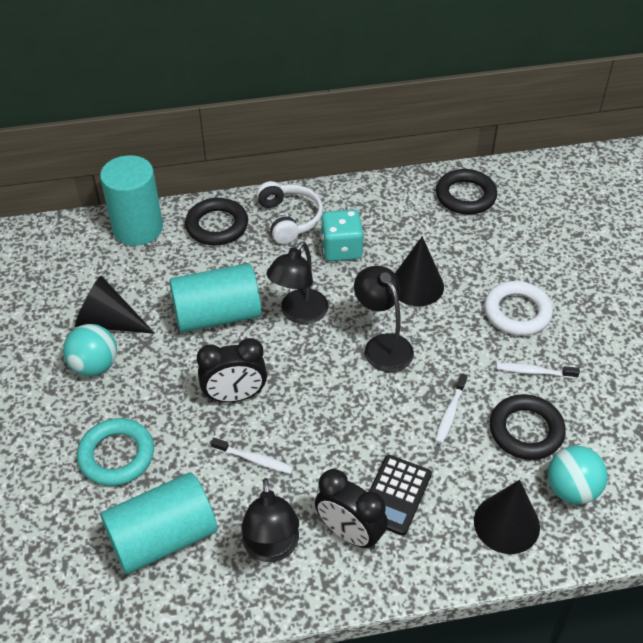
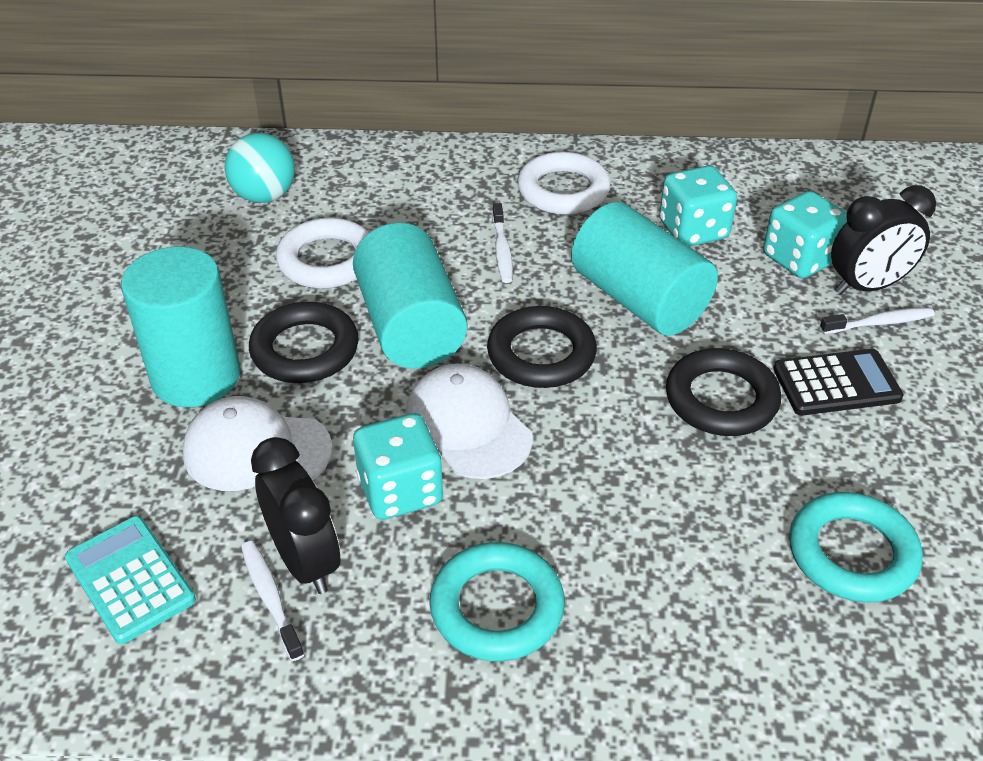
black cone: [75,276,155,334] [395,236,444,306] [474,480,540,554] = 3 -> none = 0
black lamp: [241,478,299,562] [266,241,329,324] [354,266,414,372] = 3 -> none = 0
turquoise ball: [63,324,117,376] [548,446,608,505] = 2 -> [224,133,295,203] = 1
turquoise calculator: none = 0 -> [65,516,196,644] = 1
turquoise dice: [321,210,363,261] = 1 -> [353,413,443,520] [659,166,737,247] [763,191,847,278] = 3
turquoise ring: [77,418,154,486] = 1 -> [429,542,565,661] [789,492,923,603] = 2
white cap: none = 0 -> [182,396,333,491] [405,364,533,479] = 2
white headphones: [256,181,323,244] = 1 -> none = 0
white ring: [484,281,553,336] = 1 -> [276,218,369,288] [517,152,611,215] = 2

